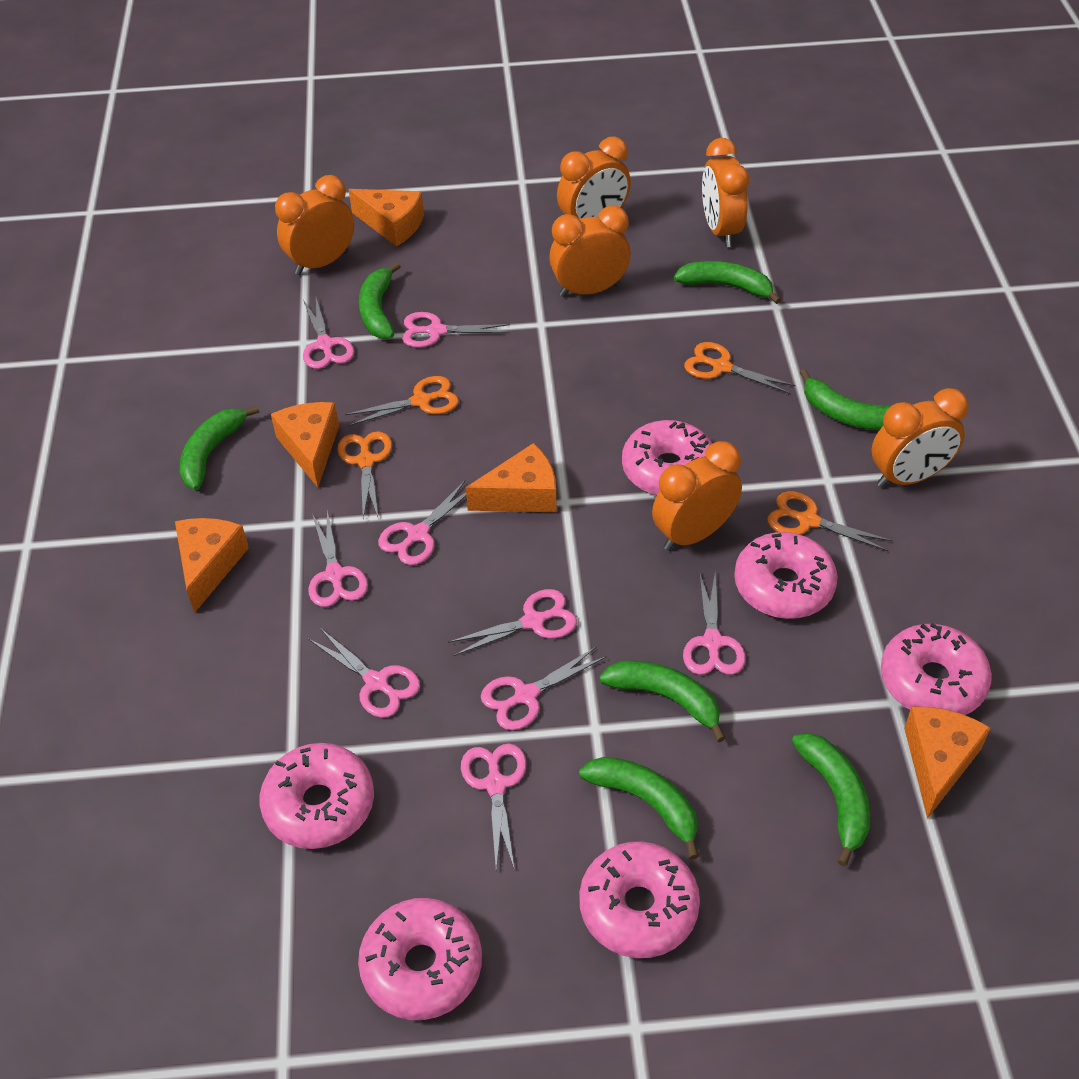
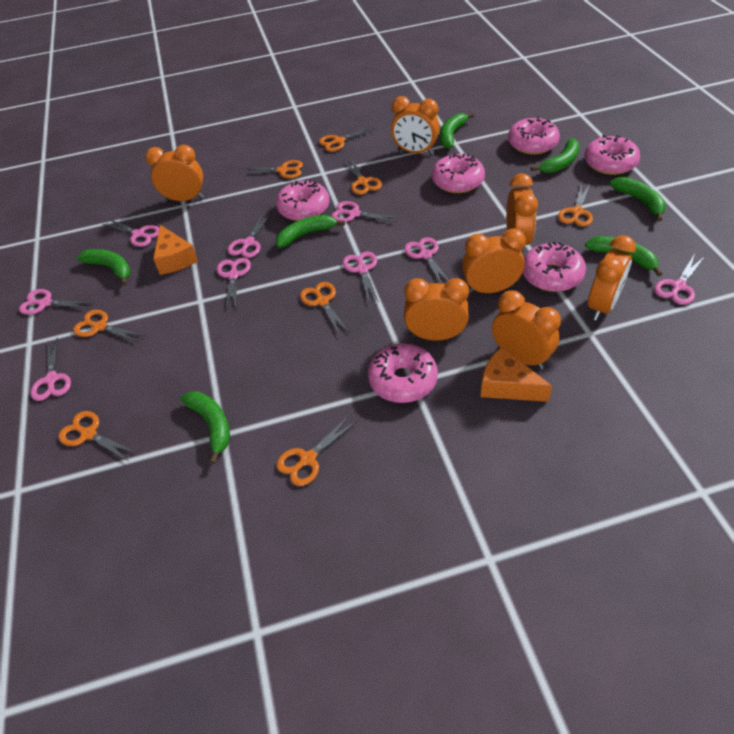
orange cheese: [175,518,249,613] [271,402,339,487] [348,189,424,247] [466,443,557,512] [904,707,991,819] = 5 -> [153,225,198,275] [481,347,552,402] = 2
orange clock: [275,175,354,275] [549,205,631,297] [557,136,631,219] [652,441,742,551] [702,138,749,247] [871,388,969,488] = 6 -> [145,145,204,202] [391,96,440,154] [404,278,469,341] [462,228,526,294] [492,291,561,369] [506,173,538,253] [588,235,636,320] = 7
orange scissors: [337,431,392,520] [345,376,459,426] [684,342,795,394] [767,491,892,551] = 4 -> [59,411,137,461] [73,310,145,342] [241,160,303,179] [276,415,357,486] [300,282,349,335] [319,126,376,152] [343,157,382,195] [558,184,593,227] = 8

